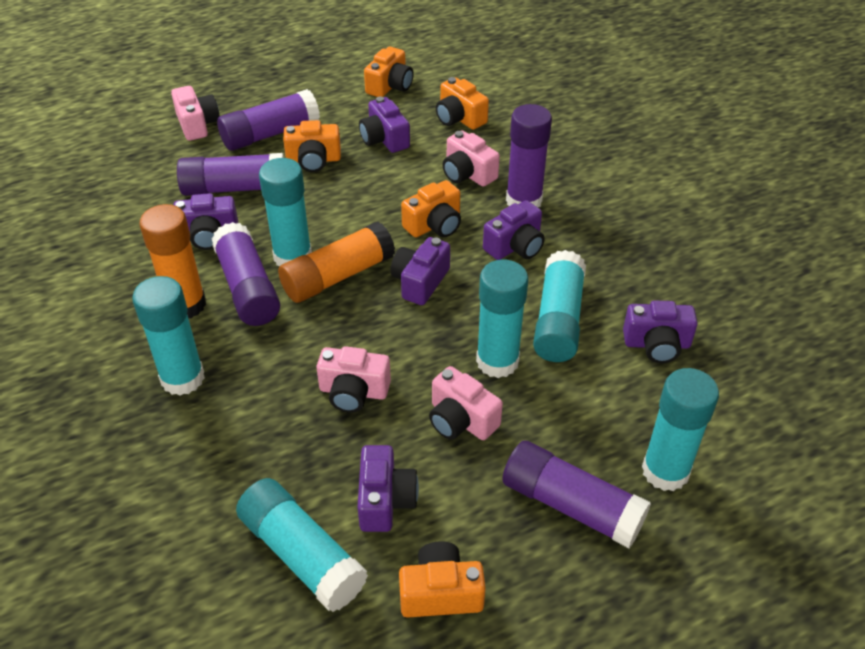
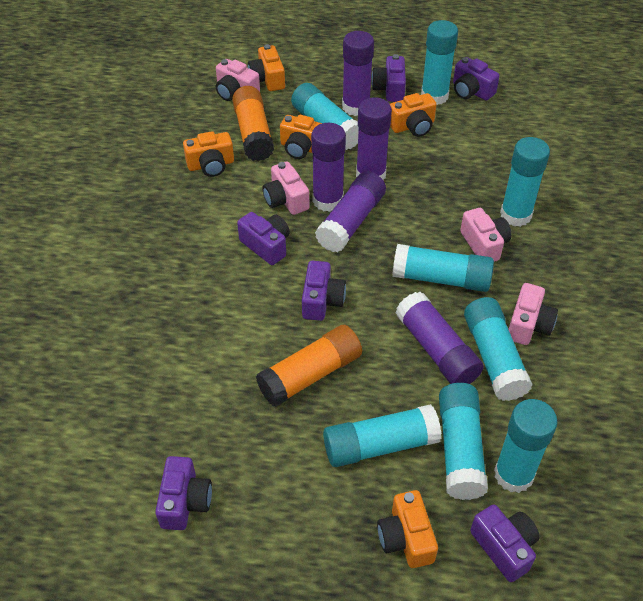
turquoise glue stick: [132,276,205,396] [236,478,368,612] [259,158,312,266] [476,260,528,378] [533,250,586,362] [642,368,719,491] = 6 -> [291,83,359,150] [323,404,442,467] [392,244,494,292] [421,20,458,105] [439,383,488,500] [464,297,533,401] [494,399,558,493] [500,137,550,227] = 8

